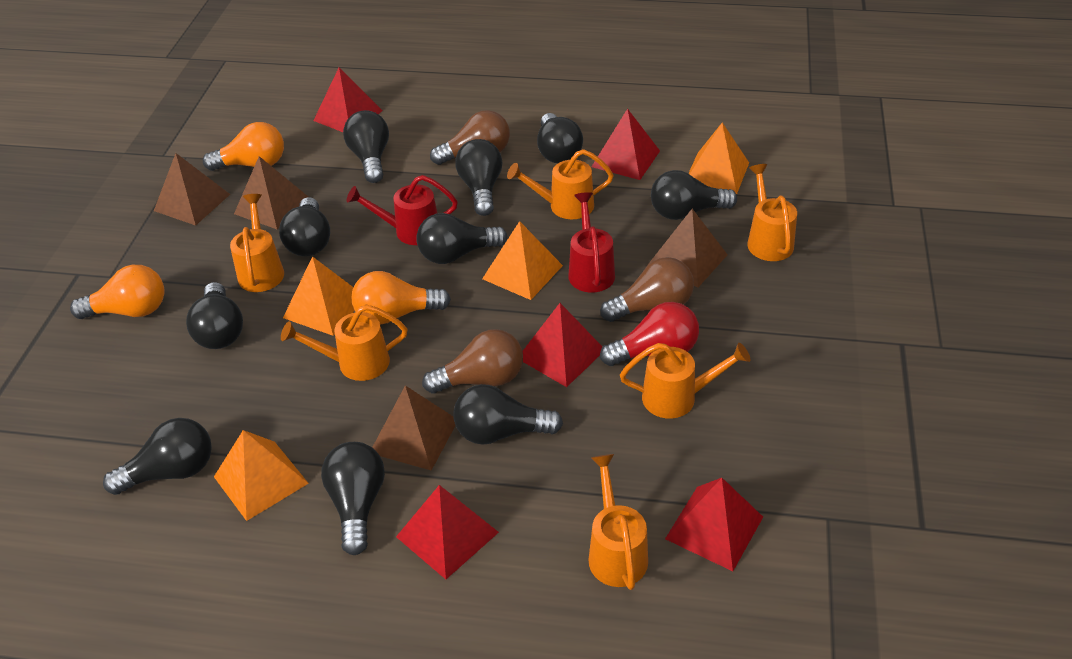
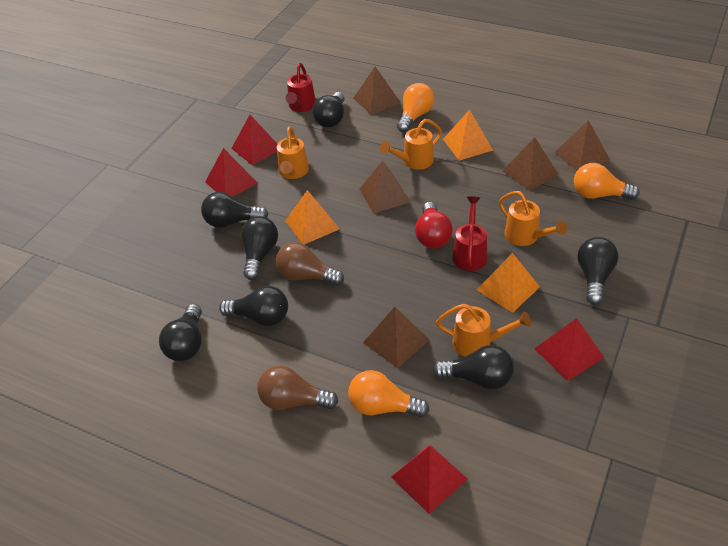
black light bulb: [103,418,212,495] [186,282,243,349] [279,197,330,256] [321,442,385,555] [343,110,389,183] [416,213,507,264] [453,384,563,445] [455,139,503,216] [537,113,583,163] [651,170,737,220] = 10 -> [159,304,202,361] [201,192,268,228] [219,286,288,326] [241,216,278,280] [312,92,345,127] [433,345,514,389] [578,237,618,305] = 7
brown light bulb: [422,329,523,394] [430,110,510,165] [600,257,694,322] = 3 -> [257,365,338,410] [276,242,344,285] = 2
brown pyramid: [154,153,230,226] [234,156,308,229] [372,386,455,471] [648,209,728,287] = 4 -> [353,67,401,115] [359,161,410,213] [363,307,429,368] [503,137,558,191] [554,120,610,171] = 5
orange pyramid: [214,430,309,521] [283,256,355,336] [482,221,563,300] [688,123,749,194] = 4 -> [285,190,339,245] [443,109,493,161] [477,253,540,313] = 3
orange watering can: [230,194,284,292] [281,304,407,381] [507,149,614,219] [589,454,648,590] [620,343,751,419] [747,164,797,261] = 6 -> [277,126,309,179] [380,119,442,170] [436,304,531,357] [499,191,567,246] = 4
red pyramid: [313,67,383,132] [396,485,499,579] [522,303,602,387] [592,109,660,180] [665,478,763,571] = 5 -> [205,148,258,197] [231,115,277,165] [391,444,468,514] [534,318,604,381] = 4

